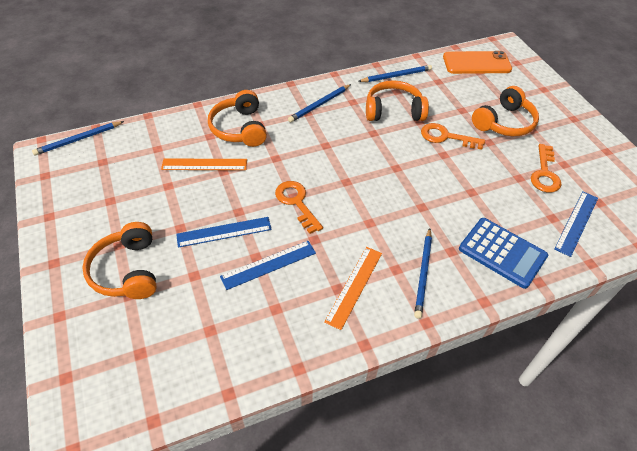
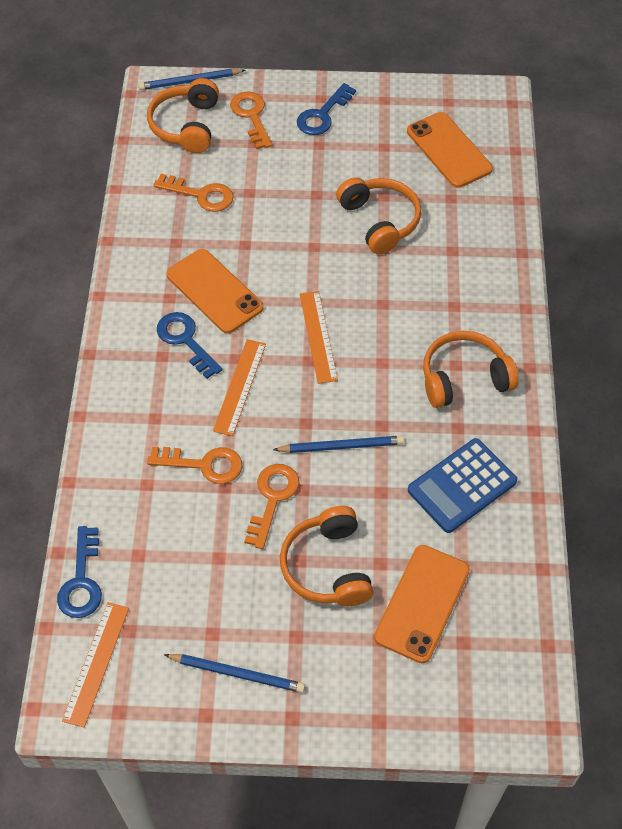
blue key: none = 0 -> [57,526,102,618] [157,312,222,379] [297,83,356,135] = 3
blue pencil: [32,121,124,155] [288,84,351,122] [358,65,432,82] [414,228,432,319] = 4 -> [138,69,245,90] [164,654,305,693] [273,436,404,453] = 3
blue ruler: [176,217,272,248] [220,241,316,290] [554,191,598,257] = 3 -> none = 0
orange key: [275,181,323,234] [421,123,485,150] [531,144,561,193] = 3 -> [147,447,242,484] [153,174,234,212] [230,91,272,149] [244,464,300,549] = 4
orange phone: [443,51,512,74] = 1 -> [167,249,263,334] [374,545,470,663] [407,112,493,188] = 3
orange ruler: [161,159,247,170] [324,247,382,330] = 2 -> [62,602,129,728] [213,339,266,436] [300,291,338,384] = 3

